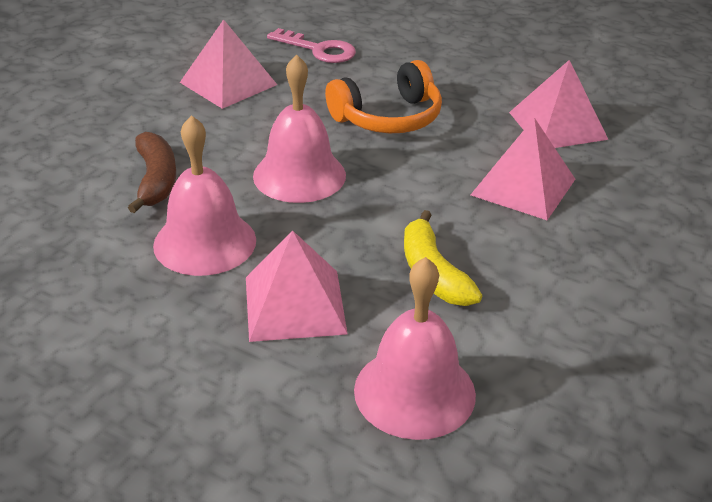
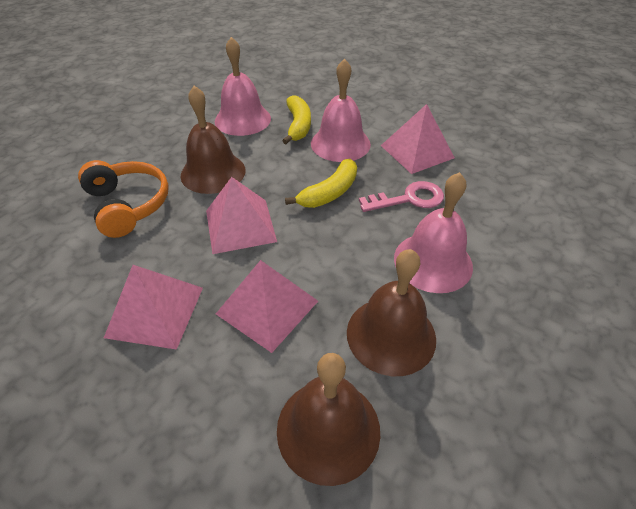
brown banana: [128,132,176,213] = 1 -> none = 0
brown bell: none = 0 -> [181,86,245,194] [277,353,380,486] [347,249,436,376] = 3
yellow banana: [404,210,482,306] = 1 -> [282,95,311,144] [285,159,357,208] = 2

